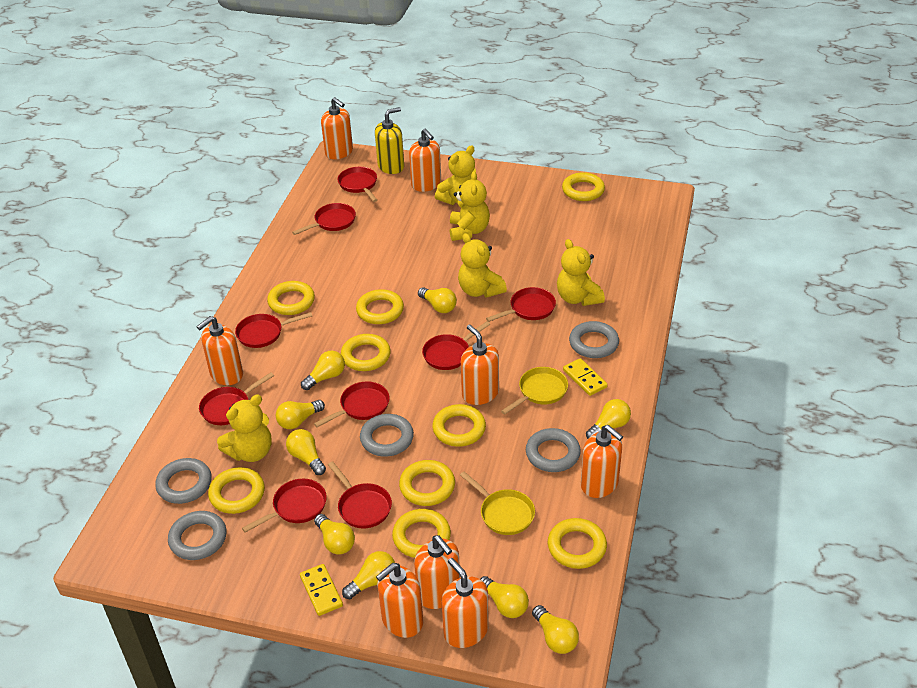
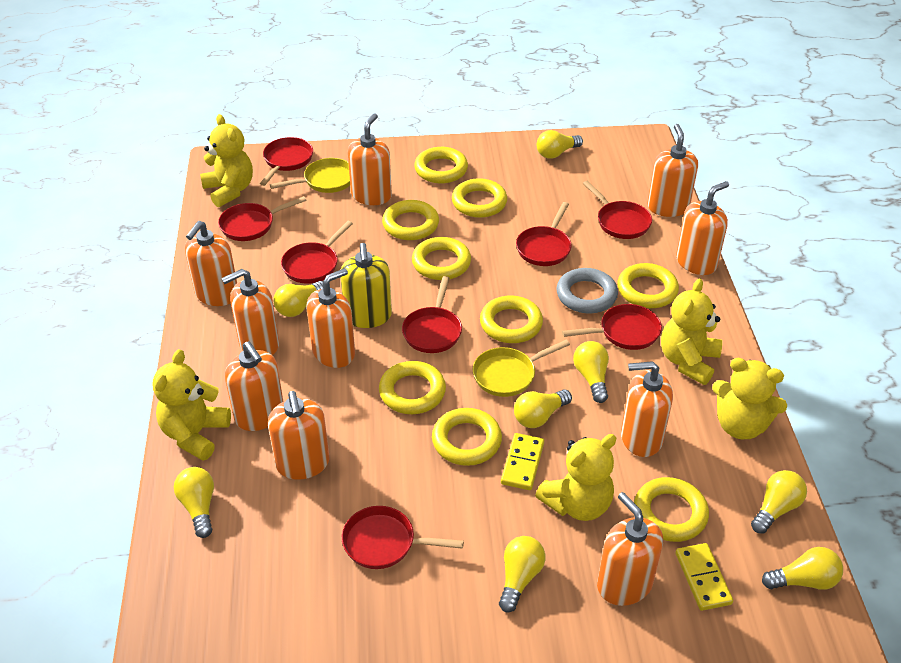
grey ring: [155,458,212,504] [168,511,226,560] [360,414,414,457] [526,428,581,472] [569,321,619,358] = 5 -> [557,268,618,314] = 1
orange soap dispenser: [197,316,243,385] [321,97,353,159] [376,563,423,638] [409,129,441,192] [414,535,460,609] [442,558,489,648] [461,325,499,405] [581,425,623,498] = 8 -> [185,221,237,306] [222,269,279,355] [225,341,284,431] [268,391,330,480] [306,268,355,368] [348,113,392,205] [597,492,663,606] [621,361,673,457] [647,124,698,217] [676,181,729,275] = 10
red pan: [199,372,274,425] [235,312,312,348] [242,479,327,533] [292,203,356,235] [314,381,390,427] [328,461,392,528] [337,167,378,202] [422,321,490,370] [486,287,556,322] = 9 -> [218,196,307,241] [260,137,313,186] [281,221,353,284] [342,506,464,569] [402,276,462,353] [516,202,572,266] [562,304,662,350] [583,181,652,239] = 8
yellow light bulb: [276,400,325,429] [286,429,326,475] [301,350,345,390] [314,514,355,555] [342,551,395,599] [418,287,457,313] [480,576,529,618] [532,605,579,654] [586,399,631,439] = 9 -> [174,467,214,538] [274,281,323,317] [499,536,546,612] [514,389,572,428] [536,130,583,159] [573,341,609,403] [751,470,807,534] [762,547,843,590] = 8

